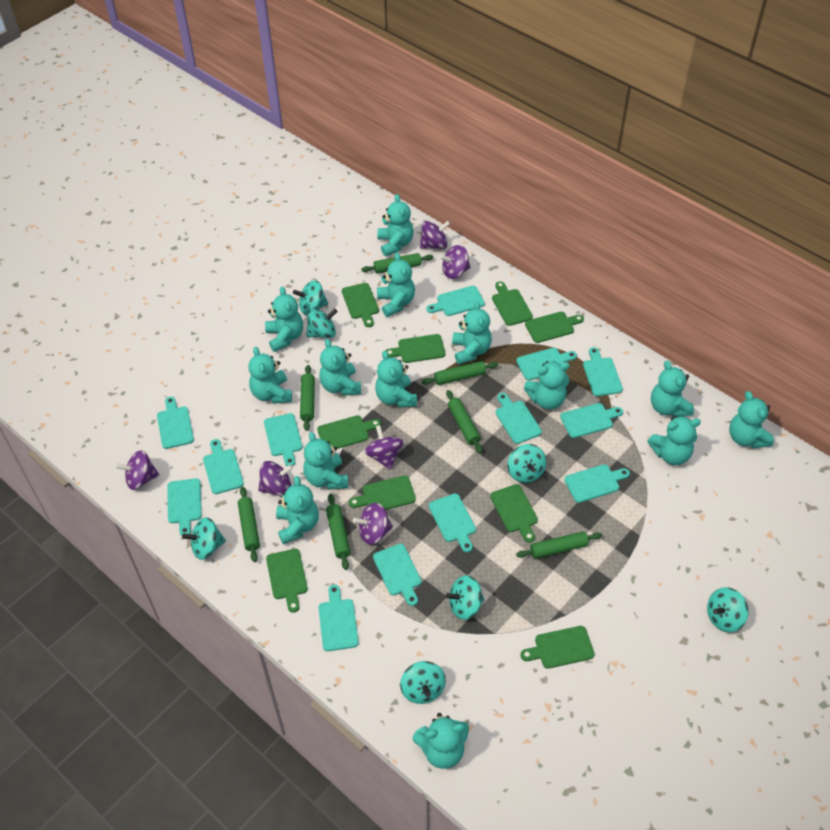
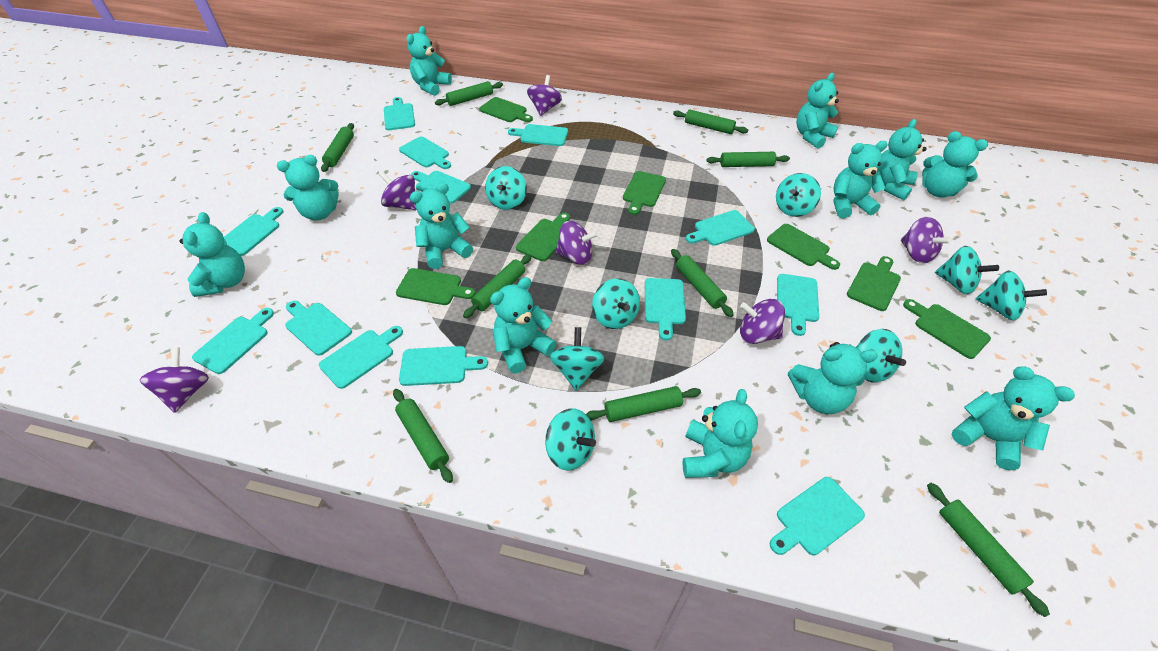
green cutting board: [266,549,308,613] [317,415,381,449] [342,283,379,327] [349,475,416,510] [385,334,445,363] [490,484,538,543] [492,281,533,326] [520,626,595,669] [525,312,584,343] = 9 -> [396,268,475,305] [479,97,533,122] [516,213,570,261] [623,171,666,215] [767,224,840,270] [847,256,901,311] [903,299,991,359] = 7
green rolling pin: [238,487,260,562] [300,365,315,431] [326,494,351,570] [361,253,433,274] [422,361,498,385] [446,390,482,453] [516,531,602,559] = 7 -> [321,123,354,172] [393,389,453,483] [435,81,503,106] [463,254,532,318] [586,386,701,422] [671,249,734,317] [673,110,748,134] [706,152,790,167] [927,483,1050,617] = 9
turquoise spinning top: [182,517,226,560] [293,280,328,315] [306,308,338,338] [400,661,446,704] [446,575,484,620] [507,444,546,483] [707,587,749,633] = 7 -> [485,166,527,210] [545,408,596,471] [550,327,605,391] [592,278,640,329] [776,173,821,217] [856,329,906,383] [935,246,999,294] [976,270,1047,321] = 8
turquoise teddy bear: [248,347,292,404] [265,287,303,352] [276,476,319,544] [303,432,348,490] [319,339,361,396] [375,351,417,408] [377,253,415,317] [378,194,414,256] [412,713,469,769] [452,301,492,365] [524,361,570,410] [648,415,701,465] [651,361,694,417] [729,391,774,448] = 14 -> [179,212,245,297] [277,155,339,221] [407,26,452,96] [410,183,473,269] [490,277,556,373] [682,389,758,478] [788,342,878,414] [796,73,839,149] [834,141,888,218] [877,119,927,200] [922,131,988,198] [951,366,1075,470] = 12

